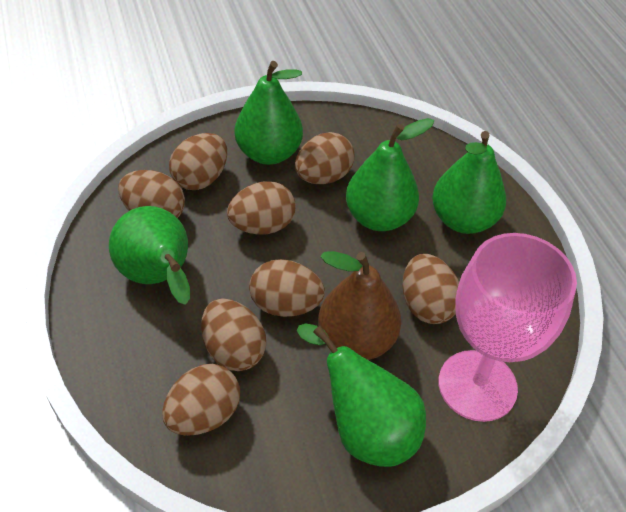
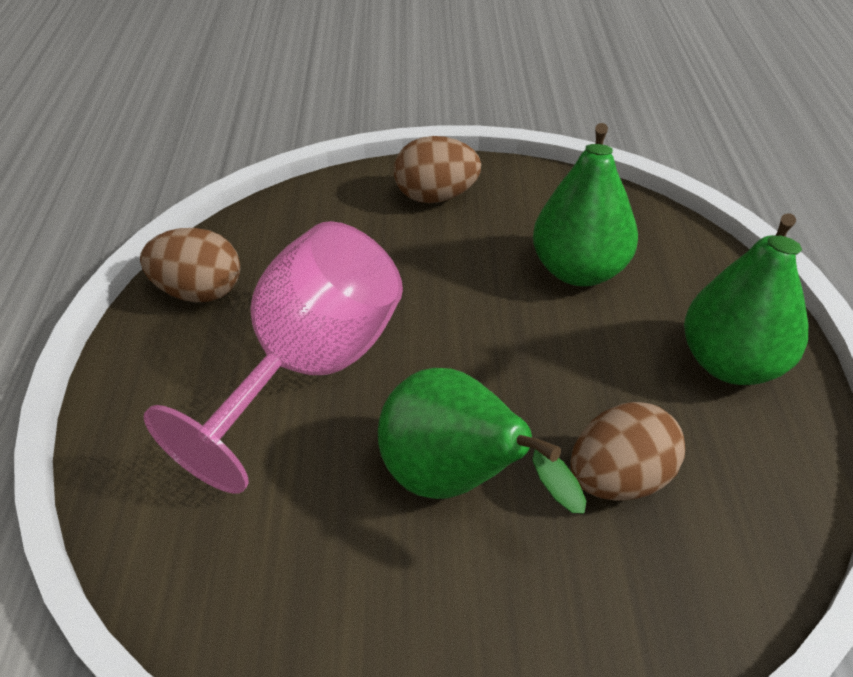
brown egg: [118,170,185,218] [162,364,240,436] [169,133,227,190] [201,298,266,371] [227,181,296,235] [249,259,325,317] [295,132,354,184] [402,254,459,324] = 8 -> [140,228,240,303] [394,136,481,203] [570,402,685,501] = 3
brown pear: [318,251,401,360] = 1 -> none = 0
green pear: [109,206,190,305] [235,61,303,165] [297,324,426,467] [346,118,434,231] [432,131,506,234] = 5 -> [378,368,586,514] [533,123,638,286] [684,213,808,385] = 3

